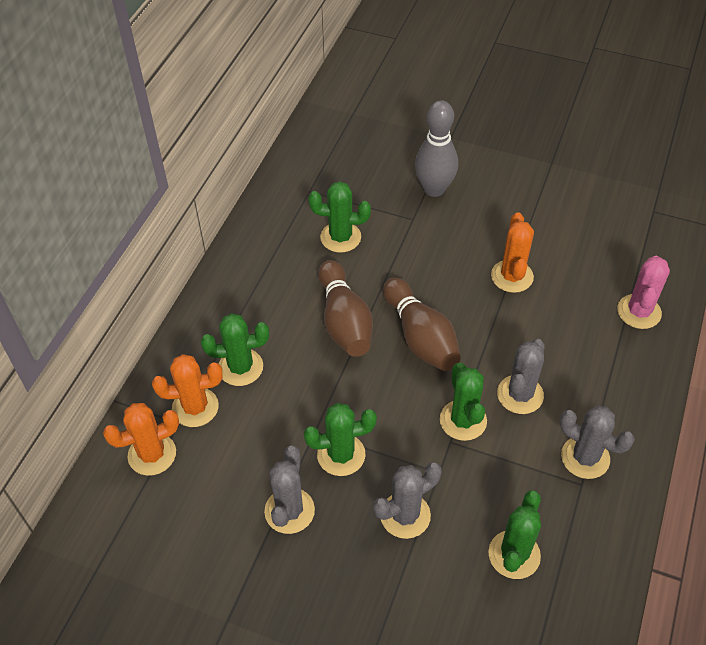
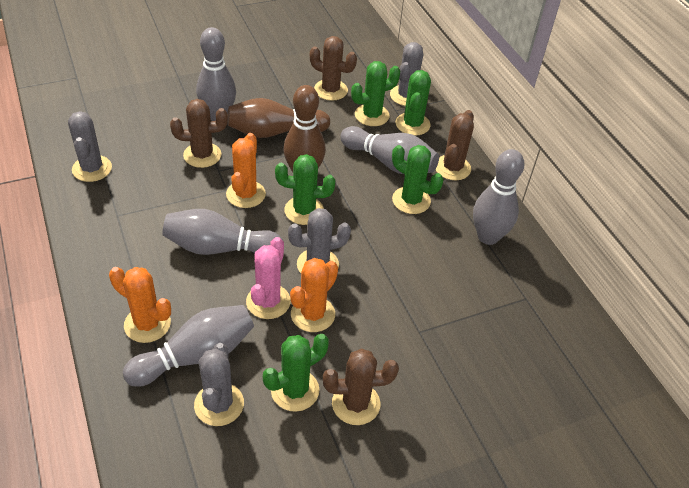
brown cactus: none = 0 -> [170,99,228,168] [310,36,357,101] [323,349,399,425] [436,110,474,180] = 4
grey bowling pin: [415,100,458,197] = 1 -> [123,305,254,387] [162,209,283,255] [196,27,236,121] [340,126,439,174] [473,149,525,245] = 5

